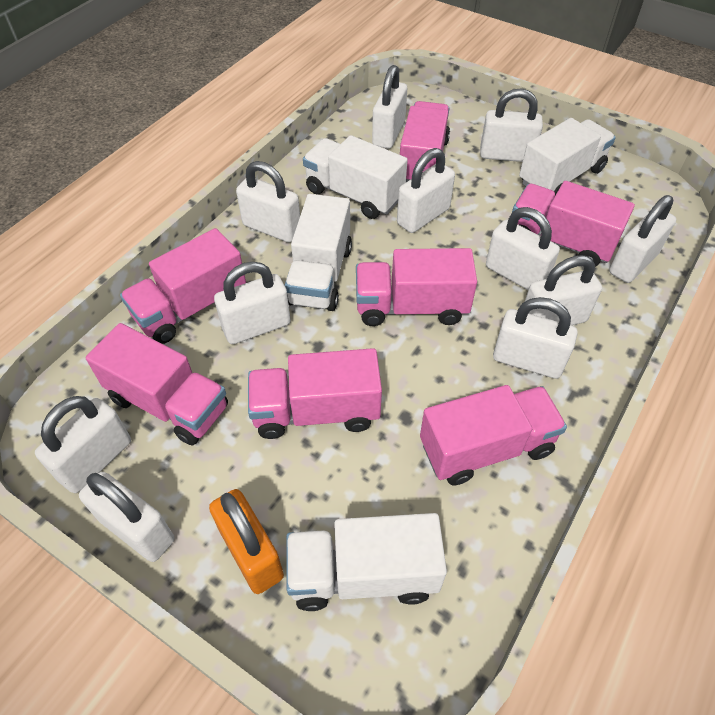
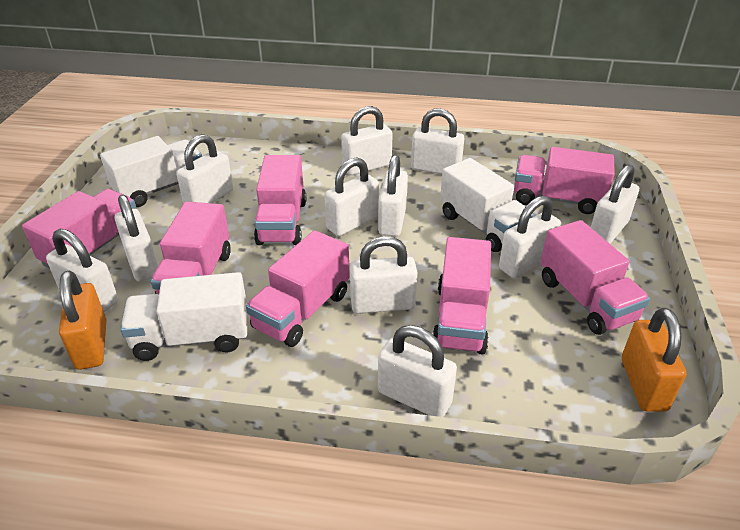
orange padlock: [209,489,284,594] = 1 -> [59,271,106,370] [622,308,686,412] = 2
white truck: [285,194,352,311] [286,513,447,611] [303,135,408,219] [519,118,616,195] = 4 -> [100,136,202,207] [120,272,247,361] [440,158,535,252] = 3

